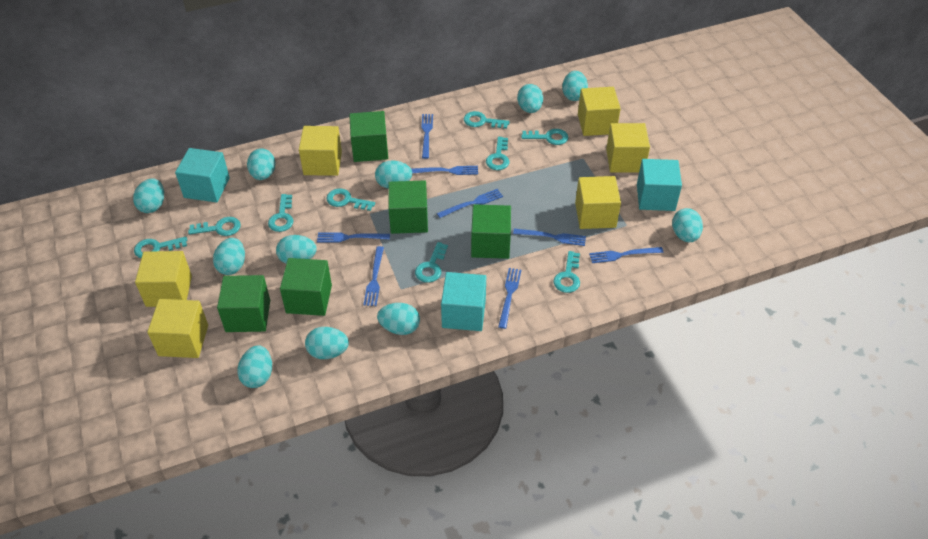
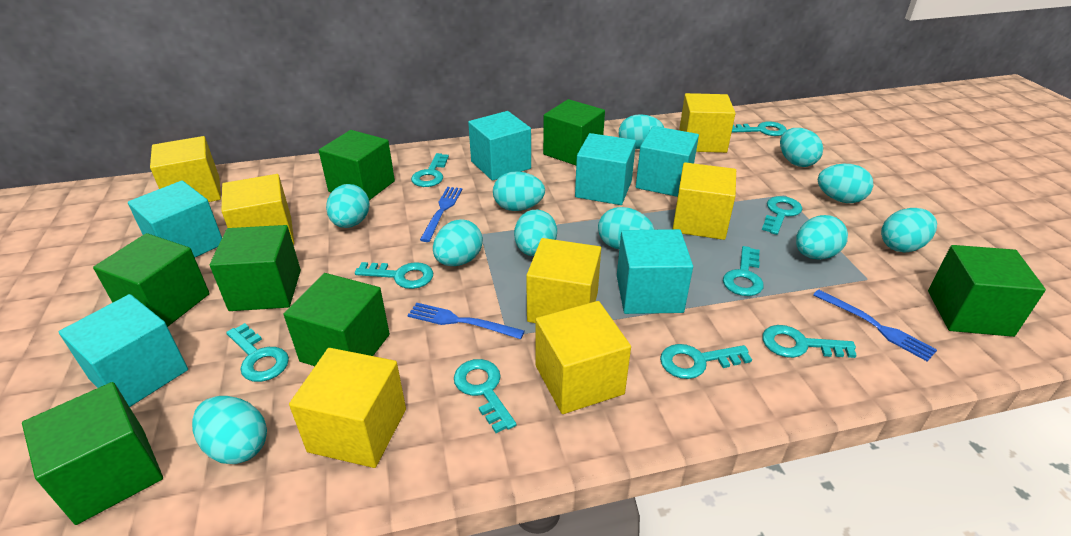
blue fork: [317,232,390,243] [363,246,384,306] [412,166,478,175] [421,114,433,159] [437,189,503,218] [498,268,521,329] [513,229,586,246] [589,247,663,263] = 8 -> [407,303,525,339] [420,187,462,242] [813,290,937,362] = 3
green cube: [217,275,270,332] [280,258,332,316] [349,111,388,162] [388,180,428,234] [471,204,511,259] = 5 -> [22,382,163,525] [93,233,210,327] [210,225,301,311] [284,273,390,366] [319,130,395,200] [543,99,605,165] [928,245,1046,337] = 7
turquoise cube: [175,148,230,202] [441,272,486,331] [637,159,682,211] = 3 -> [59,294,188,407] [128,181,222,257] [468,111,531,181] [575,133,636,205] [617,229,693,314] [636,126,699,197] = 6
yellow cube: [135,251,192,307] [147,299,208,358] [299,126,342,176] [575,176,621,229] [578,87,621,136] [606,123,650,173] = 6 -> [150,136,221,202] [222,174,294,245] [289,348,406,468] [526,238,601,323] [536,301,631,414] [673,162,736,240] [679,93,736,153] = 7

